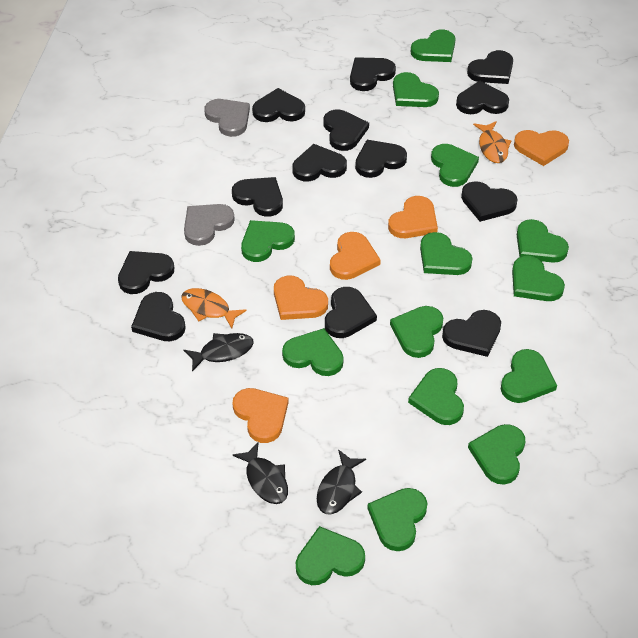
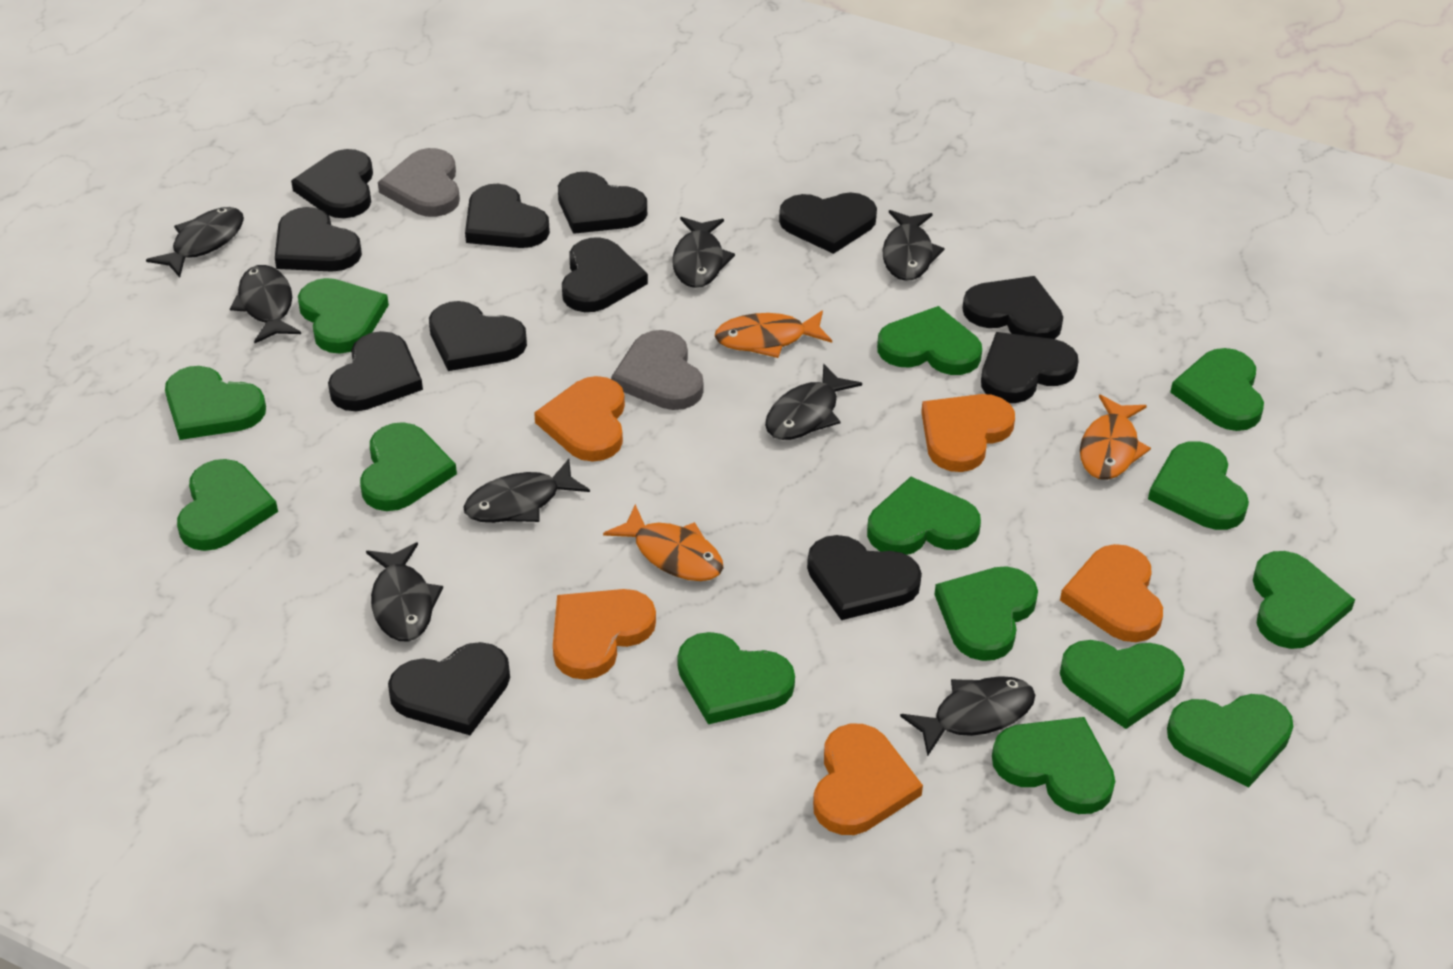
black fish: [184,333,254,372] [232,442,288,504] [317,450,366,515] = 3 -> [146,207,244,277] [230,265,301,343] [366,543,443,642] [463,459,590,523] [672,217,735,288] [765,363,862,440] [882,210,945,281] [900,676,1035,756] = 8
black heart: [118,251,174,294] [131,292,186,341] [232,177,283,217] [252,88,305,122] [292,144,347,182] [324,109,369,151] [325,287,377,338] [350,57,396,91] [355,140,407,178] [442,310,501,357] [456,81,509,114] [461,181,517,222] [467,50,513,84] = 13 -> [275,207,362,272] [291,149,373,218] [328,331,423,411] [388,642,510,735] [429,301,527,371] [465,184,550,248] [558,172,647,234] [562,237,648,312] [779,192,877,254] [807,535,922,620] [962,276,1063,339] [981,332,1079,403] = 12
orange fish: [181,288,247,328] [473,121,511,163] = 2 -> [603,504,723,581] [715,310,832,358] [1080,394,1151,480] = 3

